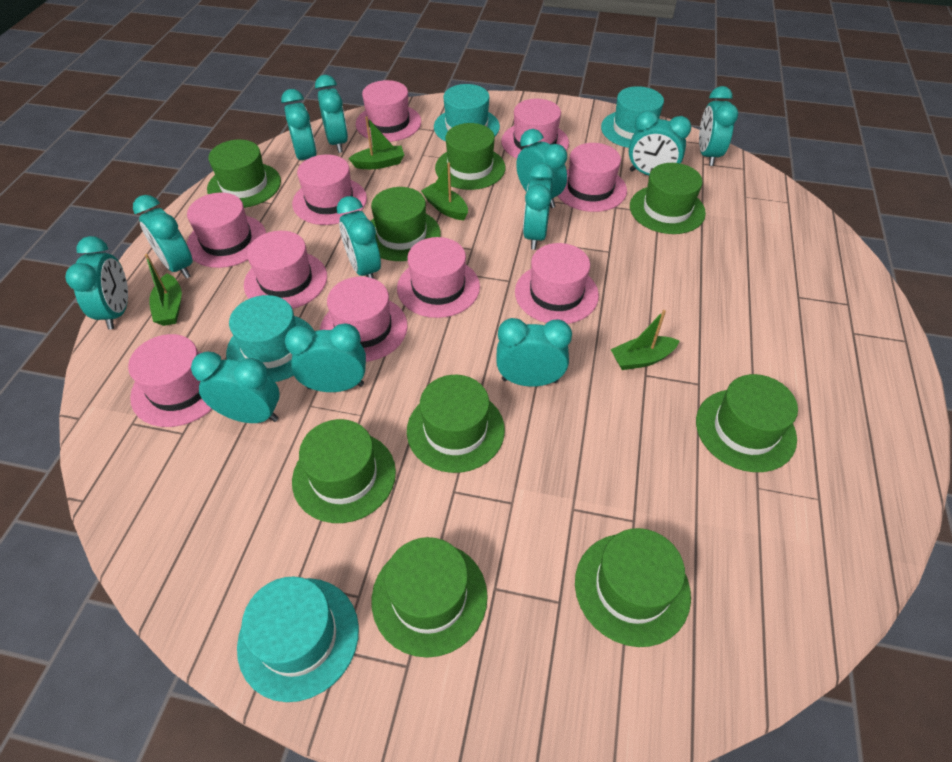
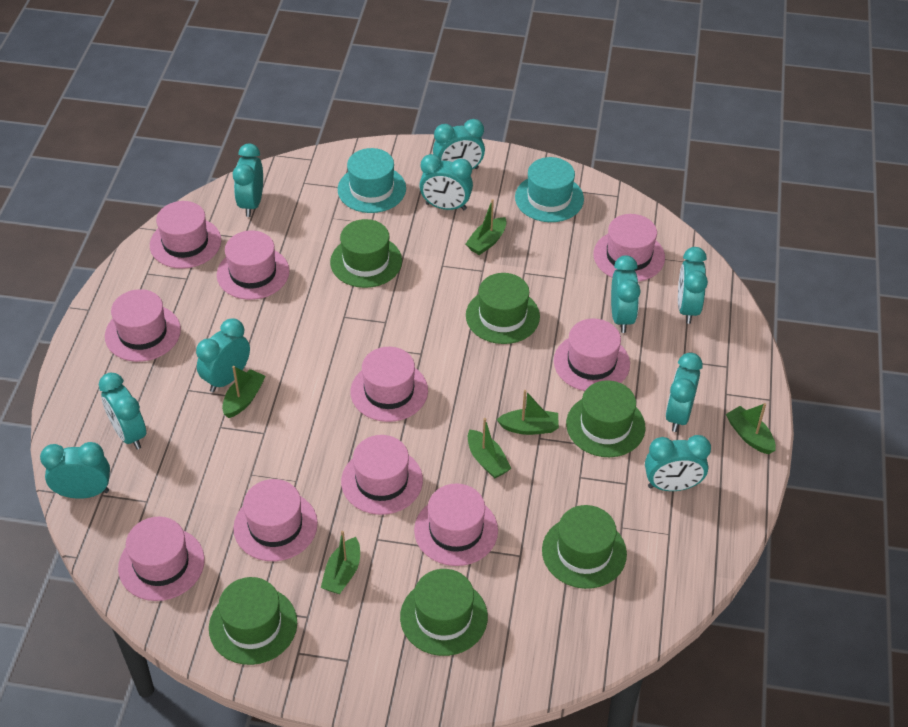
green boat: [145,254,182,326] [348,116,404,169] [421,163,468,220] [610,310,680,370] = 4 -> [222,366,266,418] [321,531,360,594] [465,199,507,255] [468,418,512,479] [496,390,559,435] [726,403,776,454] = 6
green hat: [207,140,281,208] [292,419,396,523] [371,187,441,261] [372,537,488,658] [407,375,505,473] [435,123,505,190] [575,528,691,647] [630,163,706,234] [696,374,798,472] = 9 -> [209,577,297,665] [330,219,402,288] [400,569,488,656] [466,273,540,344] [542,505,627,589] [566,380,645,457] = 6
turquoise clock: [65,236,128,329] [133,195,193,278] [191,352,280,423] [281,89,317,160] [285,323,366,392] [315,75,348,153] [337,196,381,279] [496,318,572,387] [516,129,567,208] [523,163,554,250] [629,110,691,175] [699,86,738,166] = 12 -> [40,442,110,499] [99,373,146,450] [196,318,250,392] [233,144,263,217] [419,154,473,210] [433,119,485,169] [611,256,641,333] [645,435,711,491] [665,353,703,432] [678,247,708,324] = 10
turquoise hat: [226,295,314,382] [237,577,359,702] [434,84,500,142] [601,86,664,148] = 4 -> [338,148,406,213] [515,157,584,222] = 2

